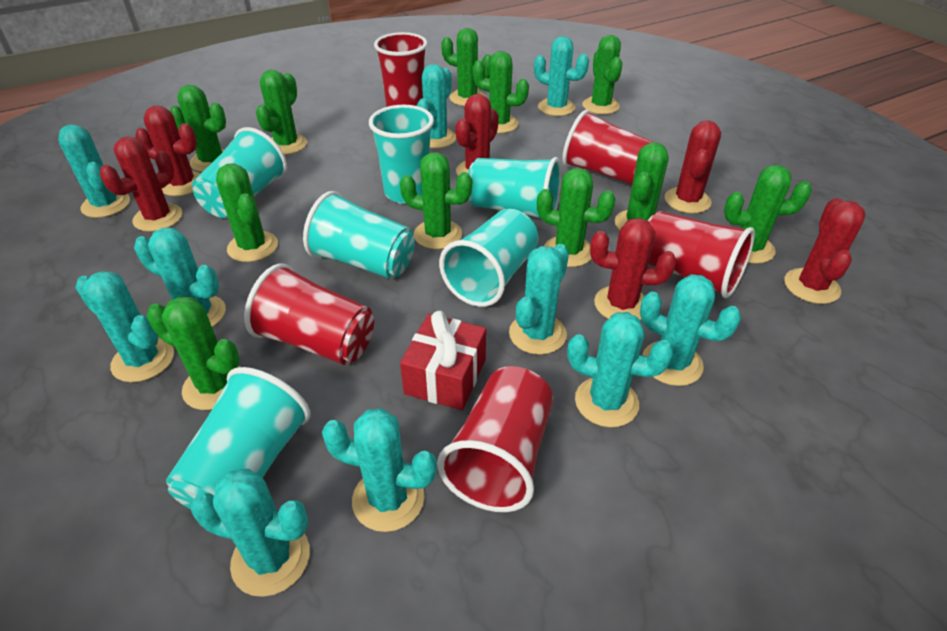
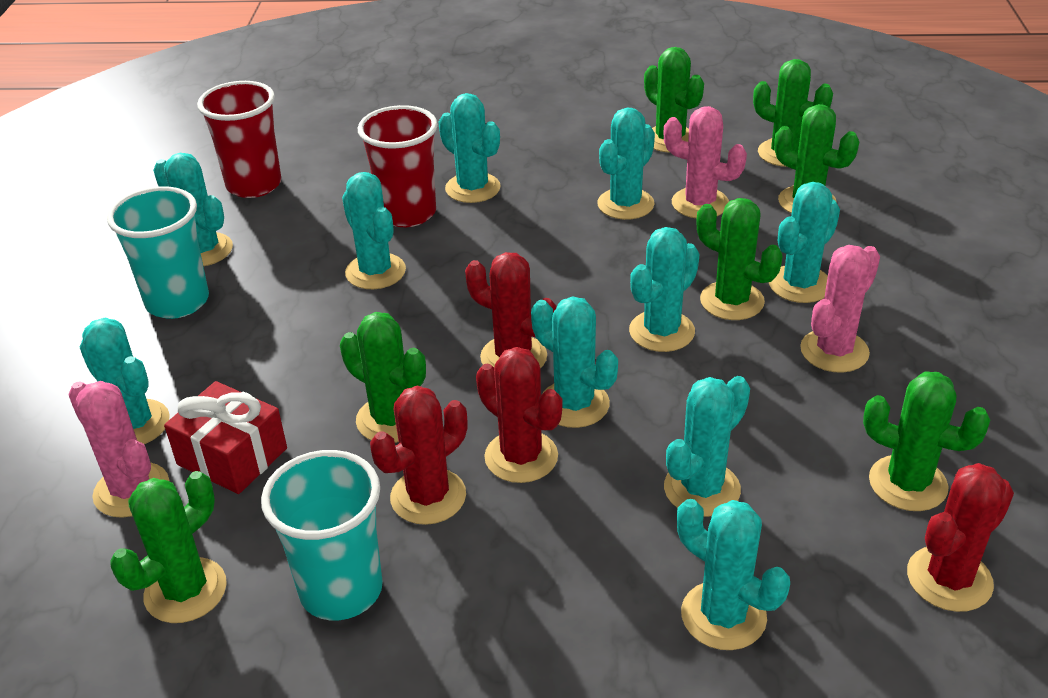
green cactus: [147,297,240,410] [170,85,226,172] [216,163,278,262] [256,70,307,155] [400,152,472,249] [441,28,491,106] [473,51,529,133] [537,168,616,267] [582,35,622,114] [615,142,668,230] [724,165,812,264] = 11 -> [110,471,227,623] [340,312,426,443] [644,47,704,153] [697,198,782,320] [753,59,833,167] [774,104,859,213] [863,372,990,511] = 7
pink cactus: none = 0 -> [68,381,169,518] [664,106,747,218] [800,245,880,373] = 3
red cactus: [100,136,182,232] [135,106,201,196] [455,94,499,176] [590,218,676,320] [665,121,721,213] [784,198,866,304] = 6 -> [370,386,467,525] [465,252,557,369] [476,347,562,483] [907,463,1014,612] = 4
red cup: [244,264,374,365] [374,32,427,107] [437,366,553,512] [562,110,653,185] [648,211,755,298] = 5 -> [197,81,282,198] [358,105,438,227] = 2
turquoise cup: [166,367,311,509] [192,127,287,218] [303,191,415,279] [369,105,434,204] [439,209,539,307] [468,157,562,218] = 6 -> [107,186,209,319] [261,450,383,620] = 2

